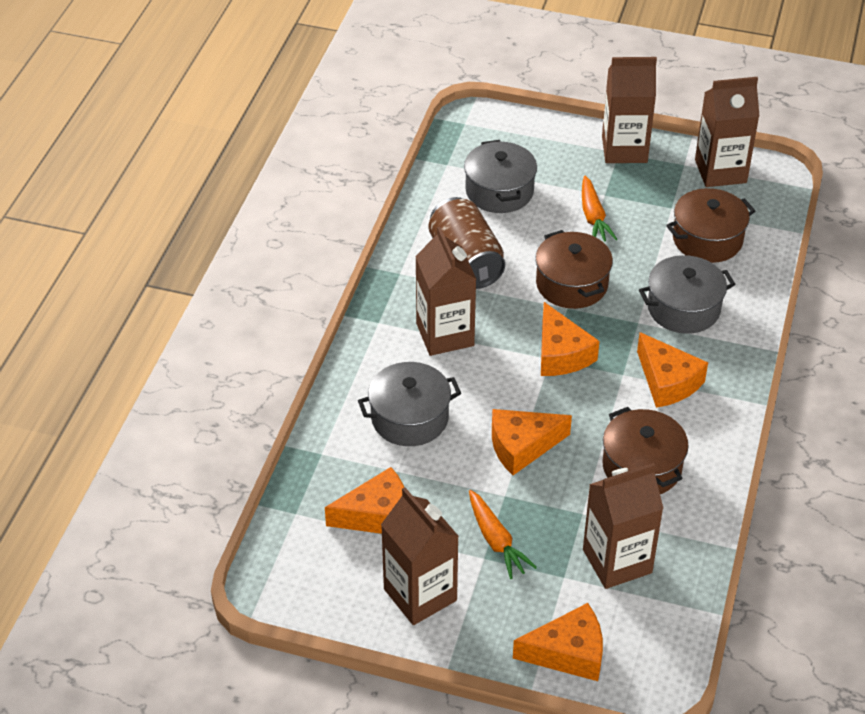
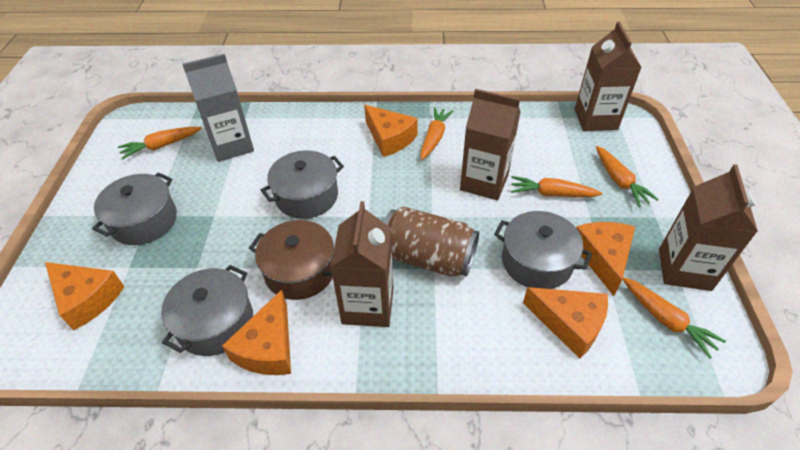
brown carton: [381,487,459,625] [415,227,476,356] [583,463,664,589] [602,57,657,163] [695,77,759,187] = 5 -> [330,201,394,327] [460,89,521,200] [575,22,642,131] [659,164,758,291] = 4
brown pot: [535,230,613,309] [602,407,689,494] [666,188,755,263] = 3 -> [249,220,334,300] = 1
grey carton: none = 0 -> [182,54,254,162] = 1
grey pot: [358,362,461,446] [464,140,537,213] [639,255,735,334] = 3 -> [92,172,177,245] [161,265,253,356] [261,150,344,219] [494,211,592,289] = 4
orange carrot: [469,490,537,579] [582,176,617,242] = 2 -> [118,127,202,160] [420,107,453,160] [511,176,603,197] [596,146,659,207] [623,277,726,359] = 5

